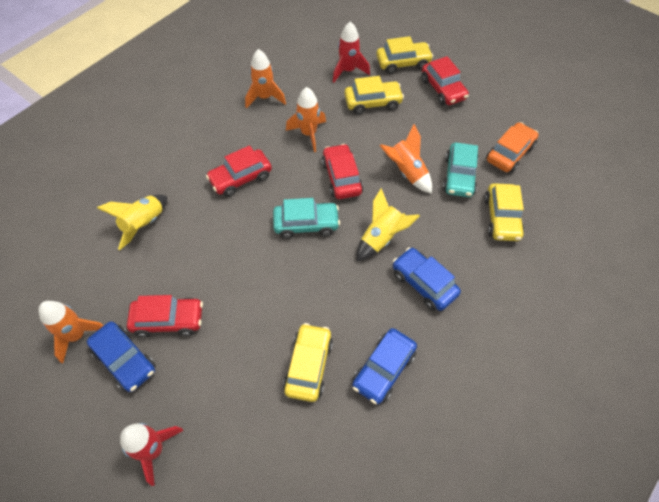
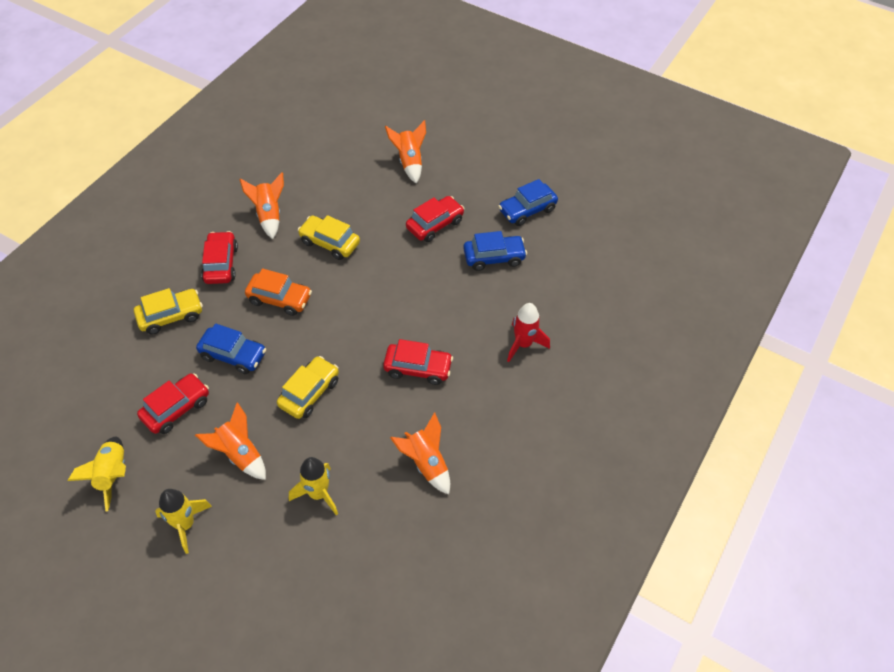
red rocket: [120,423,183,486] [333,22,370,83] = 2 -> [507,303,550,362] = 1
turquoise car: [273,198,340,239] [442,142,479,197] = 2 -> none = 0
yellow car: [283,323,333,402] [344,76,404,114] [376,36,434,74] [484,183,525,241] = 4 -> [134,288,203,335] [277,356,339,419] [298,215,360,260] = 3
yellow rocket: [97,194,167,250] [357,188,420,261] = 2 -> [68,437,126,512] [155,489,212,554] [289,457,338,515] = 3

